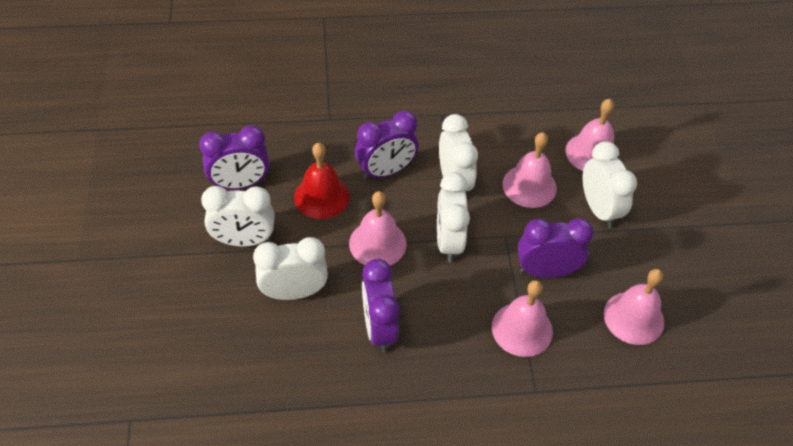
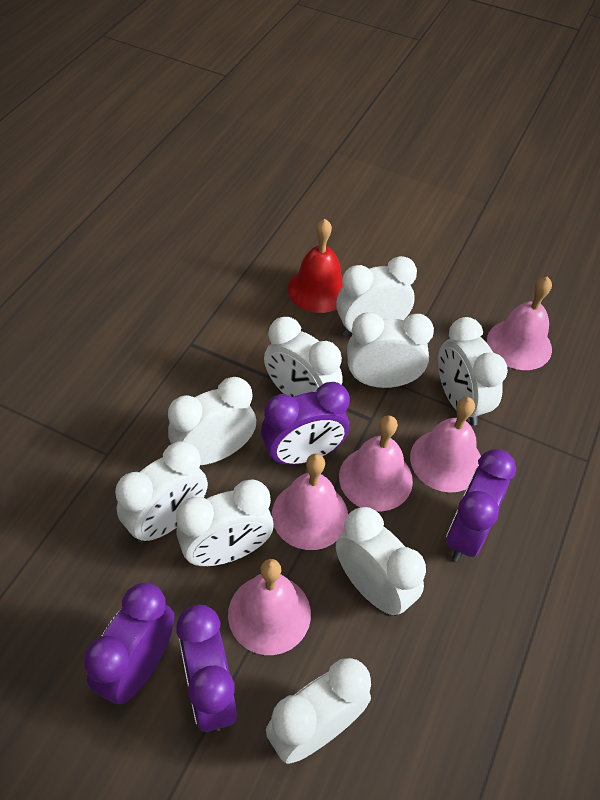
white clock: [201,186,275,247] [253,237,328,300] [437,172,470,262] [439,114,478,192] [583,141,637,228] = 5 -> [115,441,208,543] [168,377,256,465] [176,480,274,566] [264,317,343,397] [266,658,371,764] [336,256,417,337] [336,507,426,616] [347,312,434,388] [438,317,508,425] = 9

